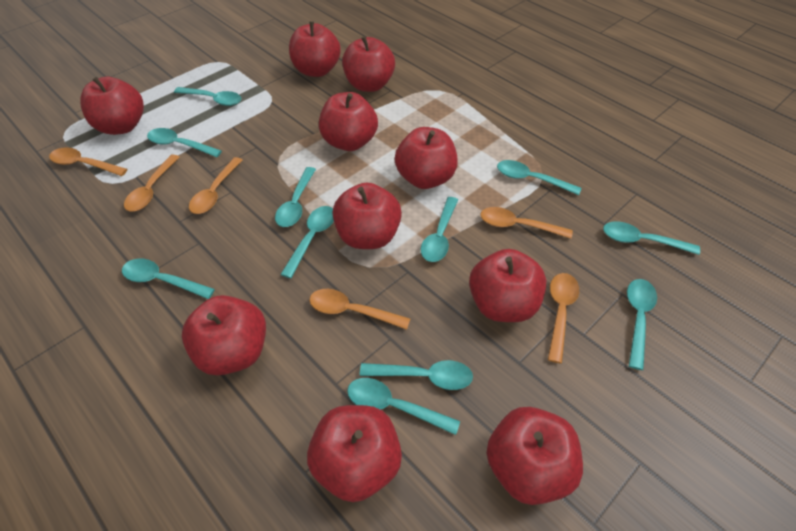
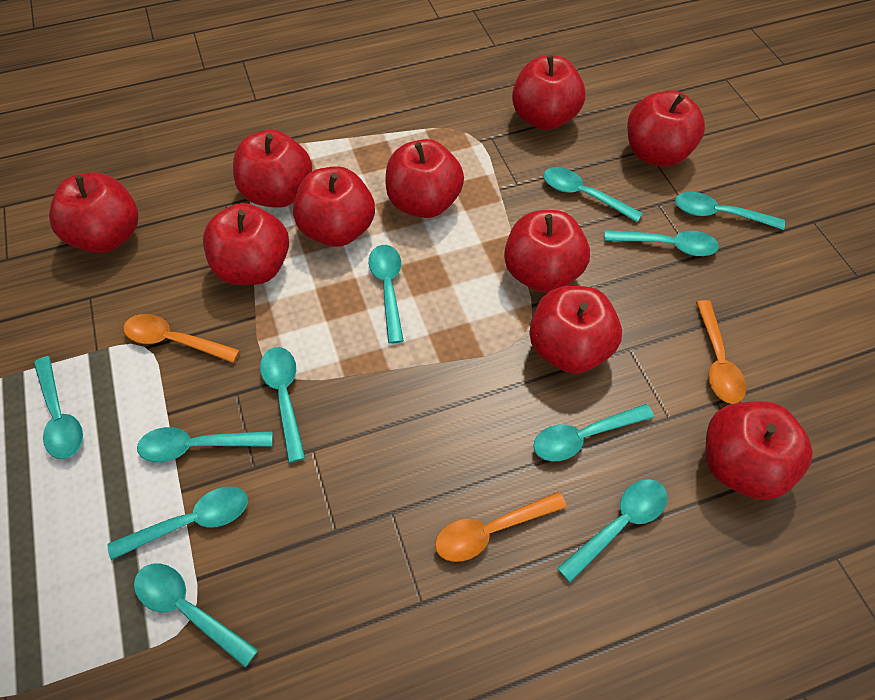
orange spoon: [49,147,127,176] [124,155,180,211] [189,157,243,214] [309,289,410,330] [480,207,573,239] [548,273,579,364] = 6 -> [123,314,240,363] [435,492,567,562] [696,300,746,404] = 3

